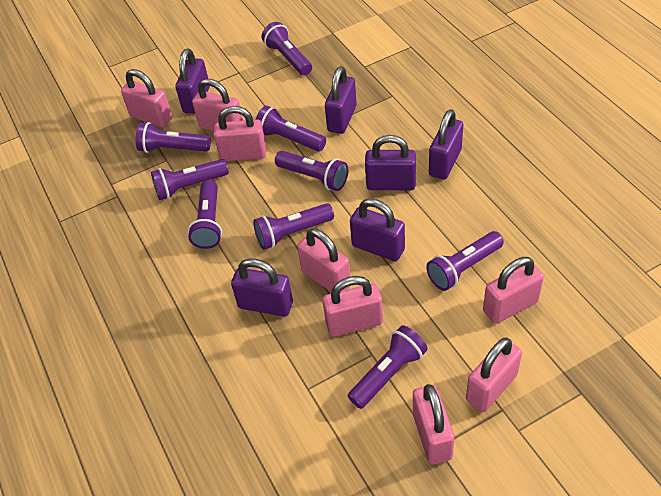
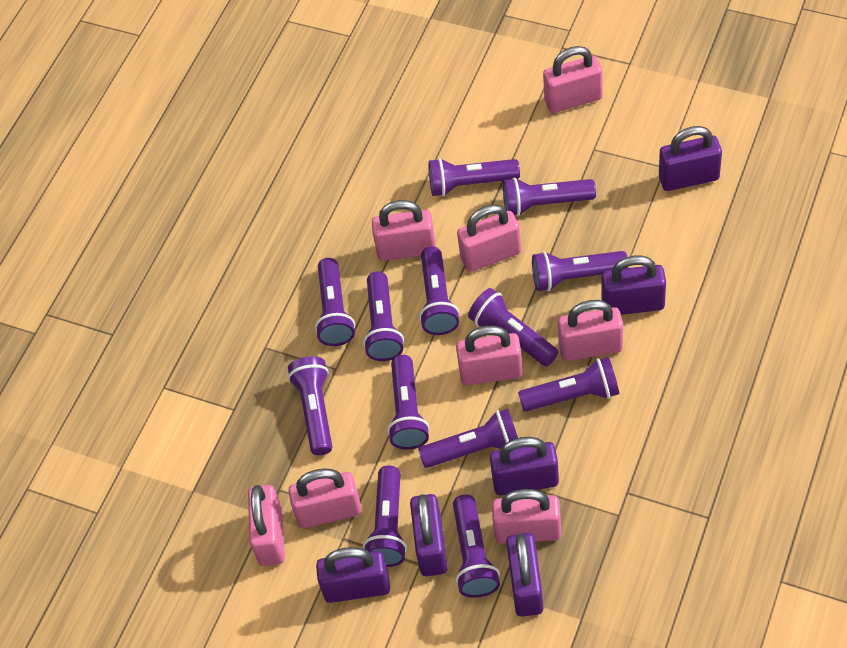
purple flashlight: [136,122,211,153] [151,159,229,200] [188,180,222,249] [253,203,334,249] [256,106,326,152] [262,22,312,75] [275,151,348,191] [348,325,428,409] [426,231,504,291] = 9 -> [288,356,332,455] [315,258,355,346] [363,271,404,361] [363,465,407,567] [387,355,430,450] [418,409,518,468] [419,246,460,335] [428,158,520,197] [453,495,500,598] [468,288,558,366] [503,177,596,217] [518,357,619,412] [532,251,628,291] = 13

